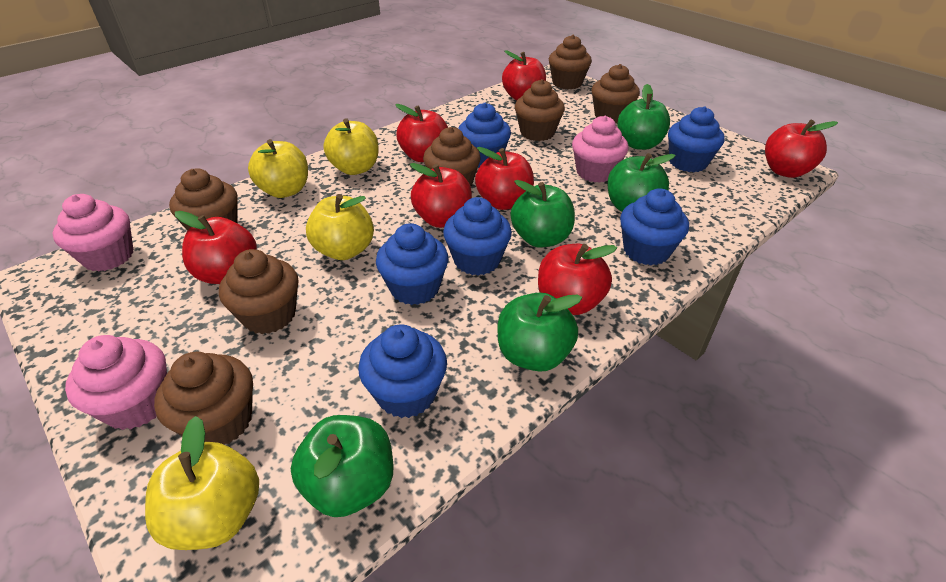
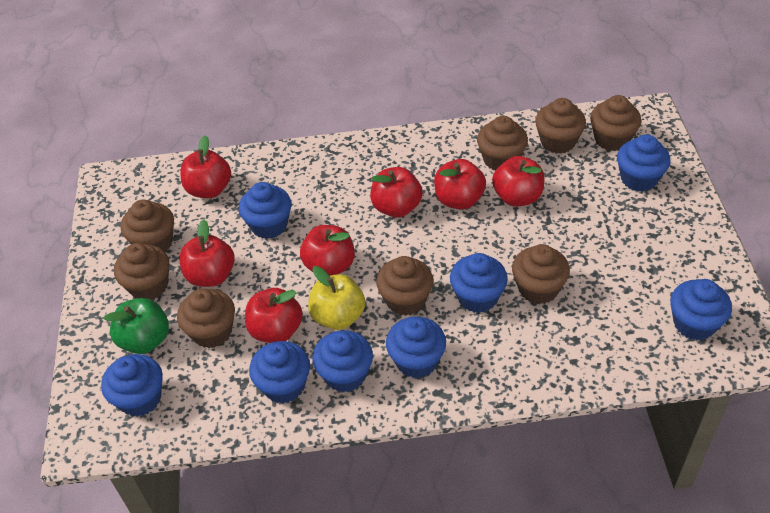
blue cupcake: [358,325,447,418] [376,223,448,305] [443,197,512,275] [458,103,511,167] [620,188,689,265] [668,107,725,172] = 6 -> [101,354,163,417] [239,182,292,239] [249,341,310,404] [312,330,373,392] [386,317,446,378] [450,253,508,313] [617,134,670,192] [670,279,732,340] = 8
brown cupcake: [154,352,253,444] [169,168,237,231] [219,249,298,334] [423,127,481,187] [515,79,565,141] [549,35,592,89] [592,64,640,123] = 7 -> [114,243,169,300] [121,200,174,252] [177,289,235,348] [376,256,434,316] [477,116,528,170] [512,244,570,304] [535,98,586,154] [590,95,641,151] = 8
green apple: [291,415,393,517] [498,293,582,372] [511,180,575,248] [607,153,676,212] [617,84,670,150] = 5 -> [104,298,169,354] = 1
pink cupcake: [53,194,133,272] [65,335,167,430] [572,116,629,183] = 3 -> none = 0
yellow apple: [145,416,259,550] [248,139,308,198] [306,194,374,260] [323,118,379,175] = 4 -> [308,266,365,330] = 1

